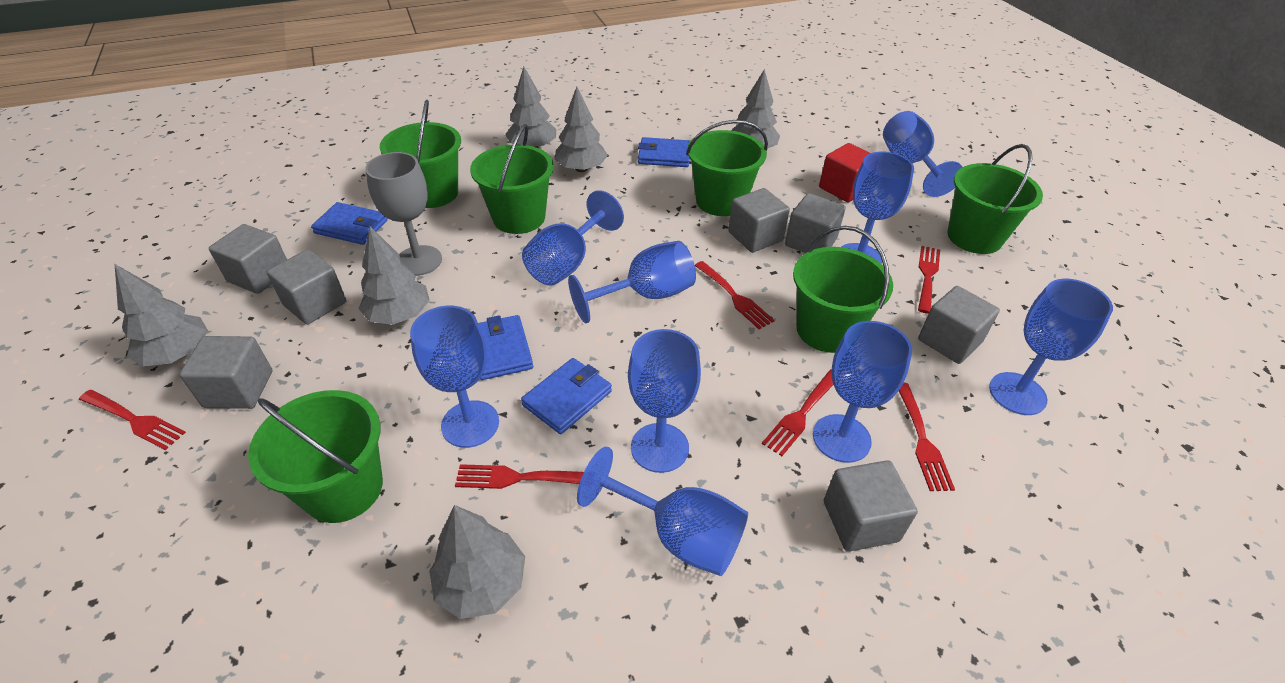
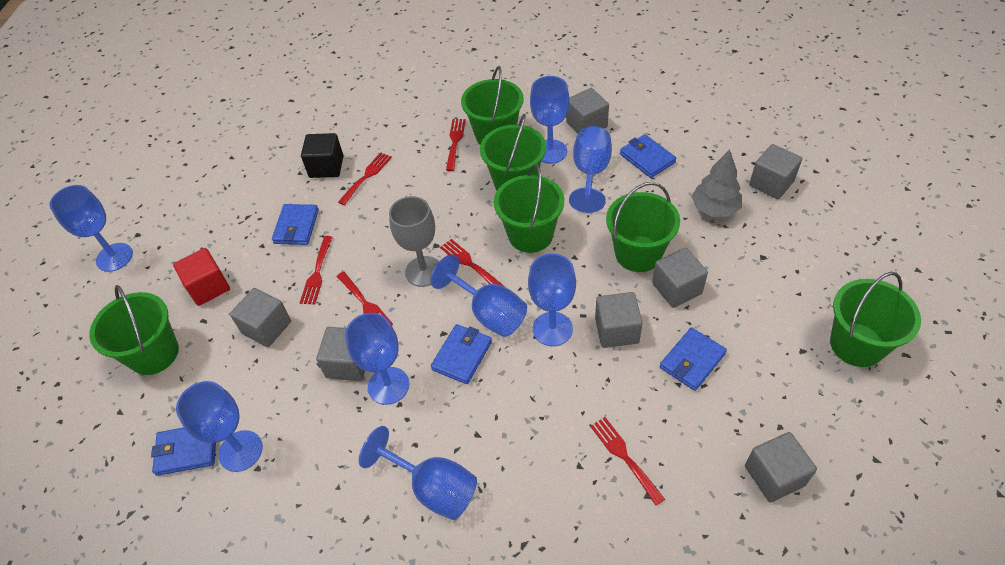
black cube: none = 0 -> [301,133,343,178] = 1
blue goblet: [410,306,499,448] [522,190,624,286] [568,241,696,323] [577,447,748,576] [628,329,701,473] [813,321,912,463] [841,152,914,264] [883,111,962,197] [989,279,1113,415] = 9 -> [50,185,133,272] [176,381,263,472] [345,313,409,405] [359,426,477,520] [430,254,527,337] [528,253,576,346] [530,76,570,164] [569,126,612,213] = 8
blue wallet: [311,202,387,245] [478,315,533,380] [521,358,612,434] [638,137,690,167] = 4 -> [151,428,216,476] [272,204,319,245] [431,324,492,384] [620,134,676,178] [660,327,727,391] = 5
grey tree: [115,264,208,367] [359,226,430,325] [429,505,525,619] [505,67,556,148] [554,87,608,172] [731,69,780,148] = 6 -> [691,149,742,217] = 1

